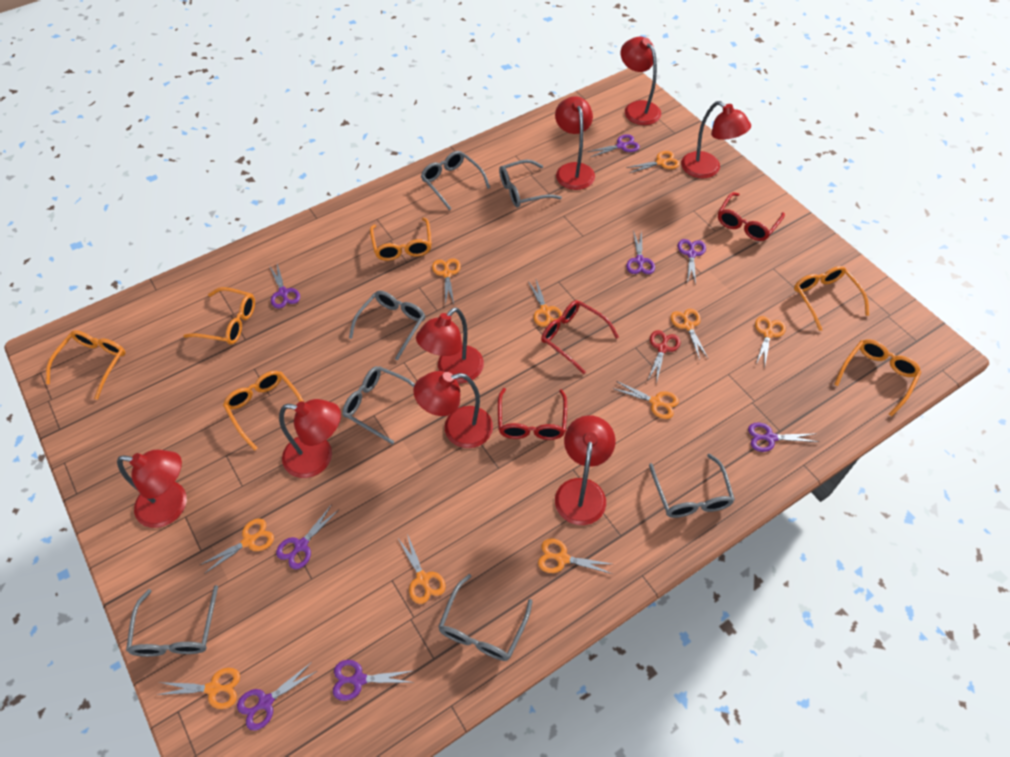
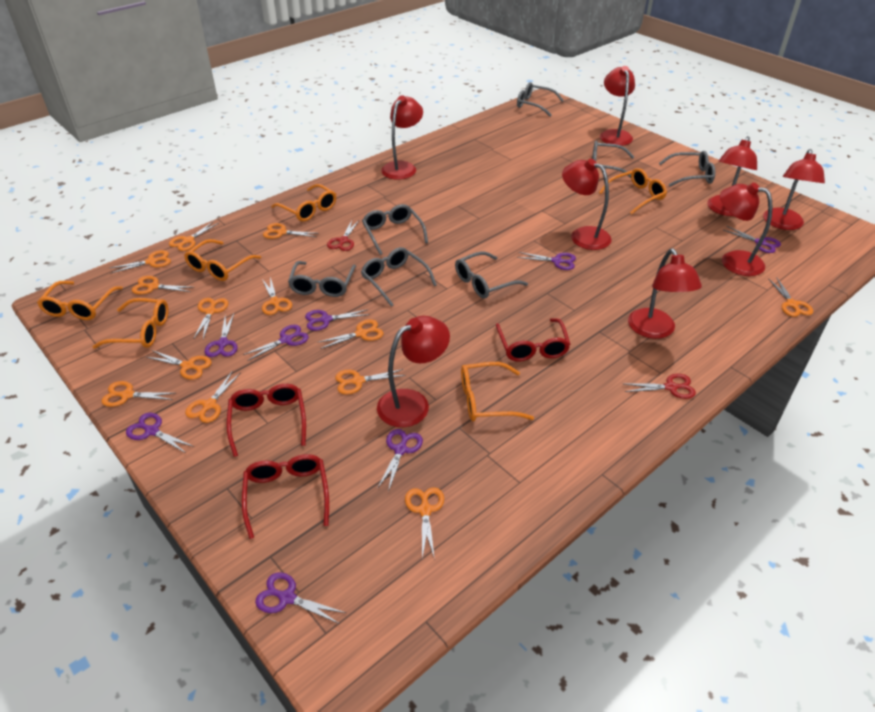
orange scissors: [157,668,240,709] [200,518,274,574] [397,534,446,604] [432,258,461,305] [528,280,563,327] [538,539,612,574] [612,381,679,419] [626,151,680,173] [671,309,708,359] [755,316,786,367] = 10 -> [102,381,175,407] [111,250,171,273] [132,276,195,295] [147,350,211,380] [169,221,219,251] [185,372,240,423] [194,298,228,339] [262,277,292,315] [263,223,319,239] [317,319,383,349] [335,369,406,395] [405,487,444,560] [768,277,813,317] = 13
red scissors: [648,330,681,384] = 1 -> [327,220,359,251] [625,374,696,399] = 2

